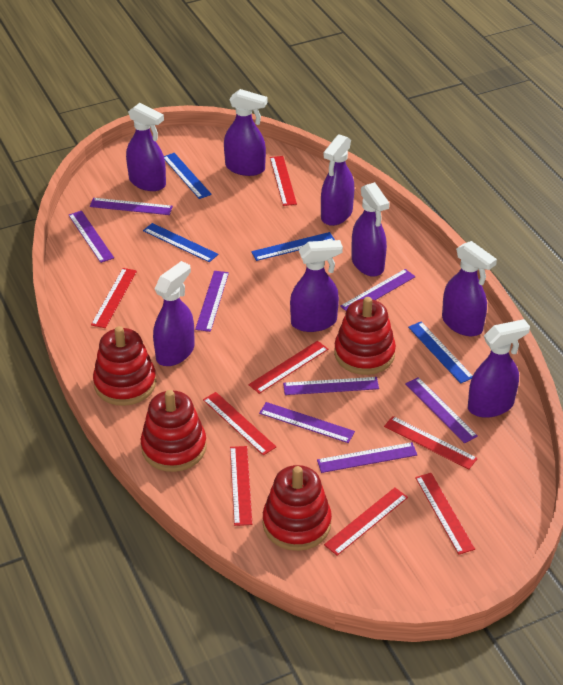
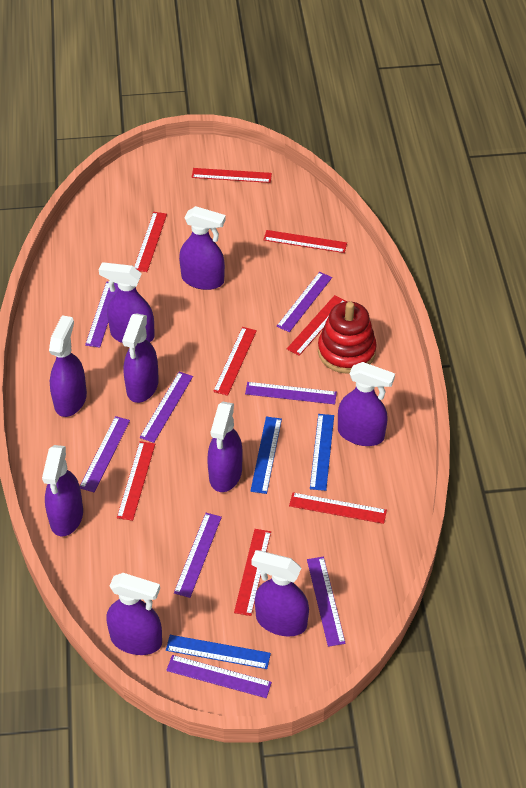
blue ruler: [143,223,218,262] [164,153,212,199] [251,232,335,261] [408,322,473,384] = 4 -> [166,635,271,669] [250,417,282,494] [310,414,334,491] = 3
purple spray bottle: [126,103,166,191] [153,261,195,366] [224,89,268,176] [290,240,343,332] [321,134,354,226] [352,182,389,277] [442,241,497,336] [468,319,530,418] = 8 -> [42,445,83,536] [49,315,87,417] [99,262,155,343] [106,573,162,655] [122,313,159,403] [179,206,226,290] [207,402,243,492] [251,550,309,636] [338,362,395,446] = 9
red stacking toy: [93,326,156,406] [141,390,207,472] [263,465,332,551] [334,297,396,375] = 4 -> [318,301,377,374] = 1

